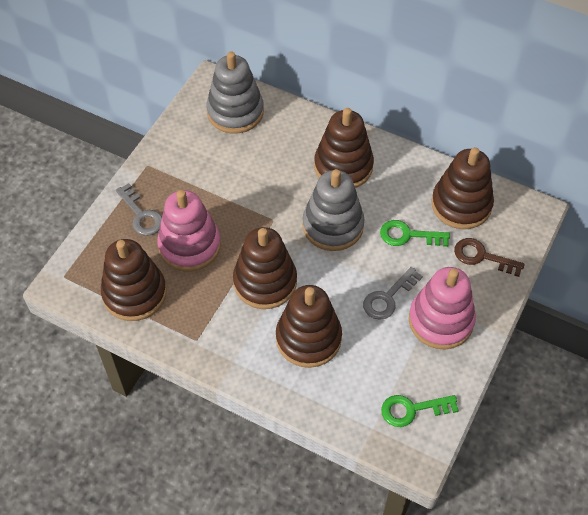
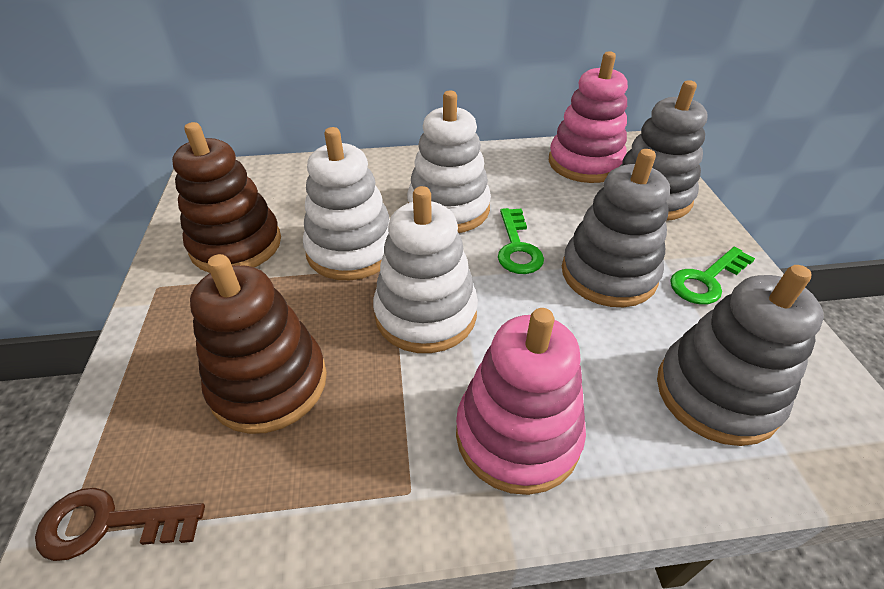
brown stacking toy: [101,239,167,321] [233,227,297,309] [276,285,342,368] [314,108,374,188] [431,147,494,229] = 5 -> [172,122,281,273] [190,254,327,434] = 2
grey key: [116,183,162,236] [363,267,423,320] = 2 -> none = 0
grey stacking toy: [206,52,264,134] [302,169,364,251] = 2 -> [562,149,670,307] [619,80,708,221] [657,265,824,446] = 3
white stacking toy: none = 0 -> [303,127,390,280] [373,186,478,353] [407,90,491,233] = 3

